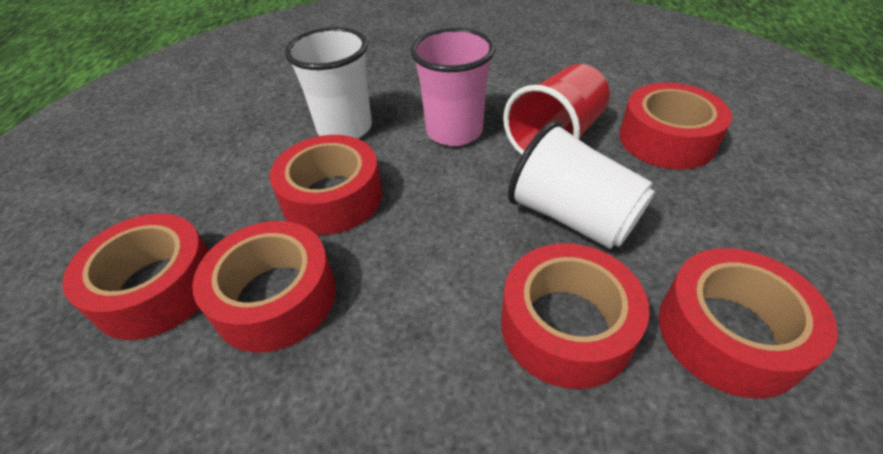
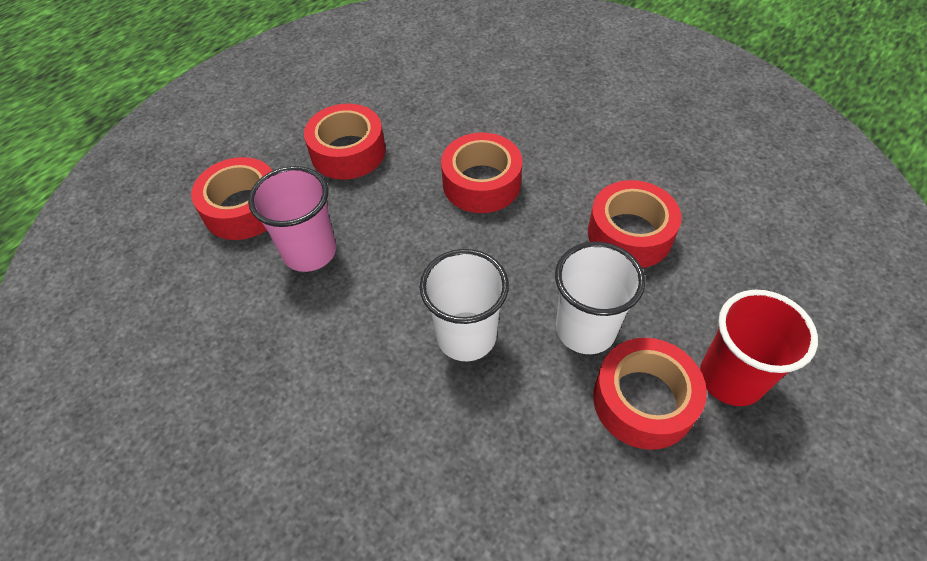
red tape: [62,213,209,340] [192,221,336,352] [269,135,382,235] [501,243,649,389] [619,83,732,169] [659,248,838,399] = 6 -> [191,157,272,240] [304,104,385,180] [441,133,522,213] [588,180,682,268] [593,338,707,450] = 5

